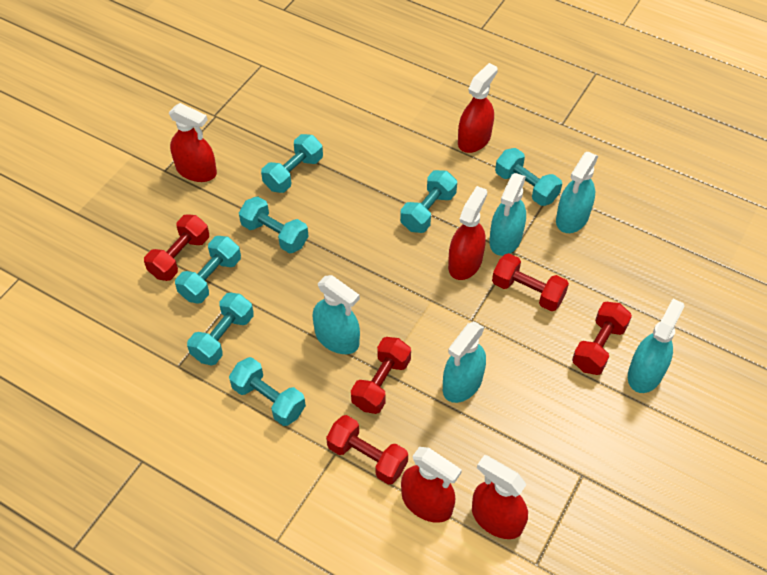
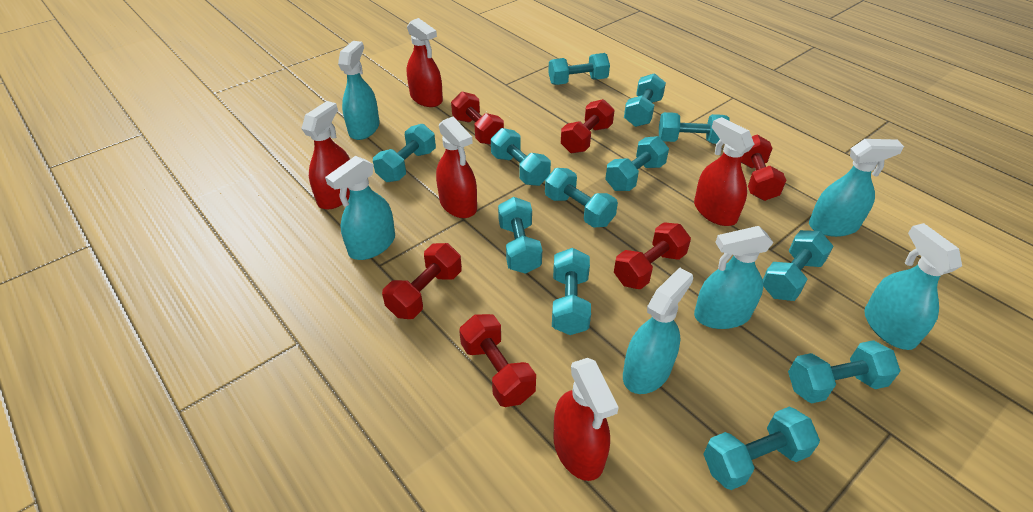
red dumbbell: [144,214,209,281] [326,415,408,485] [351,337,411,414] [492,253,569,311] [572,302,632,375] = 5 -> [382,243,462,319] [451,92,504,145] [459,314,536,407] [561,99,615,153] [614,222,691,289] [741,135,786,201] = 6
turquoise dumbbell: [175,236,241,304] [187,293,254,365] [229,357,306,426] [239,197,309,253] [261,134,323,193] [400,170,457,233] [495,148,562,206] = 7 -> [373,124,436,182] [491,128,551,186] [498,197,542,274] [545,168,618,228] [548,53,610,85] [552,248,591,335] [605,136,669,191] [624,73,666,127] [659,112,730,144] [703,407,820,490] [763,230,833,301] [788,340,901,403] = 12
turquoise spray bottle: [313,275,360,354] [443,322,486,403] [489,173,526,256] [556,152,598,233] [628,299,684,393] = 5 -> [325,156,395,260] [338,41,380,140] [623,267,693,394] [694,226,773,329] [809,139,904,237] [864,223,962,350] = 6

